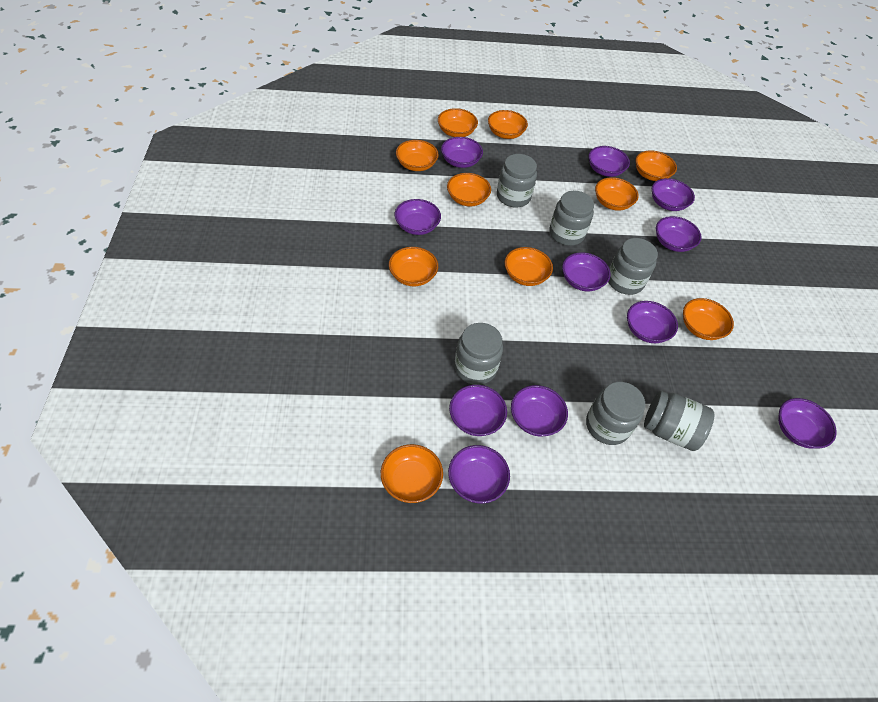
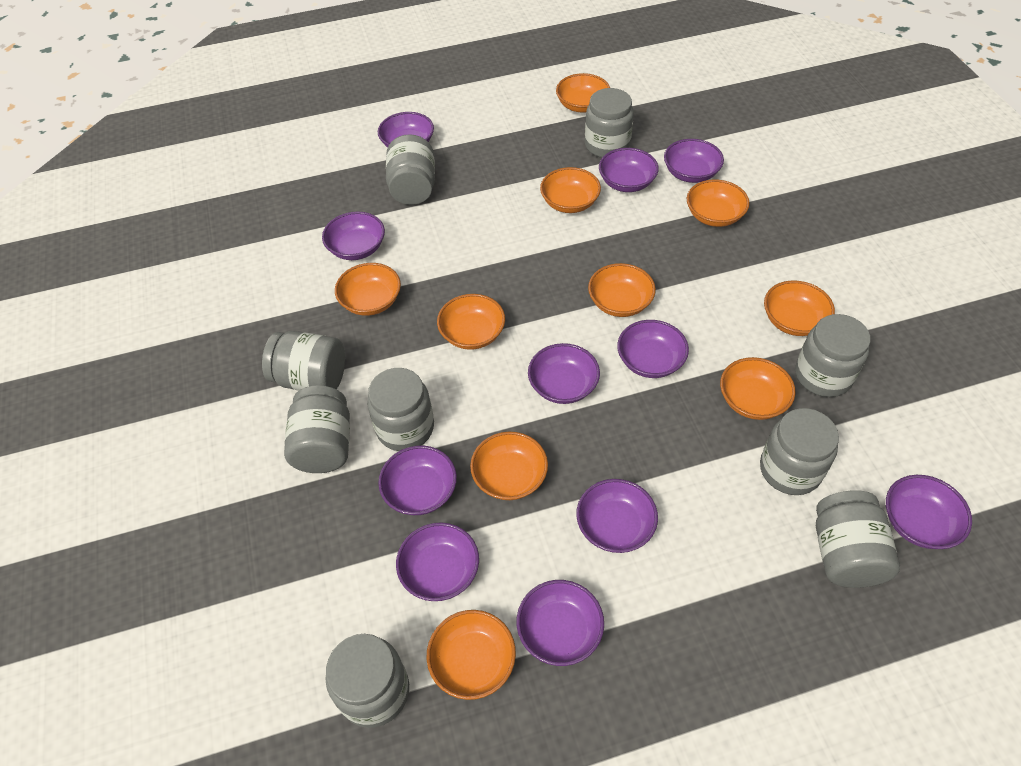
grey jar: [454,323,503,385] [497,154,537,207] [549,191,594,246] [586,382,645,445] [608,238,658,295] [644,391,715,451] = 6 -> [262,331,345,391] [284,385,350,473] [325,634,409,728] [367,368,434,451] [386,134,435,205] [585,88,634,158] [760,408,839,495] [795,314,870,397] [816,490,900,588] = 9

